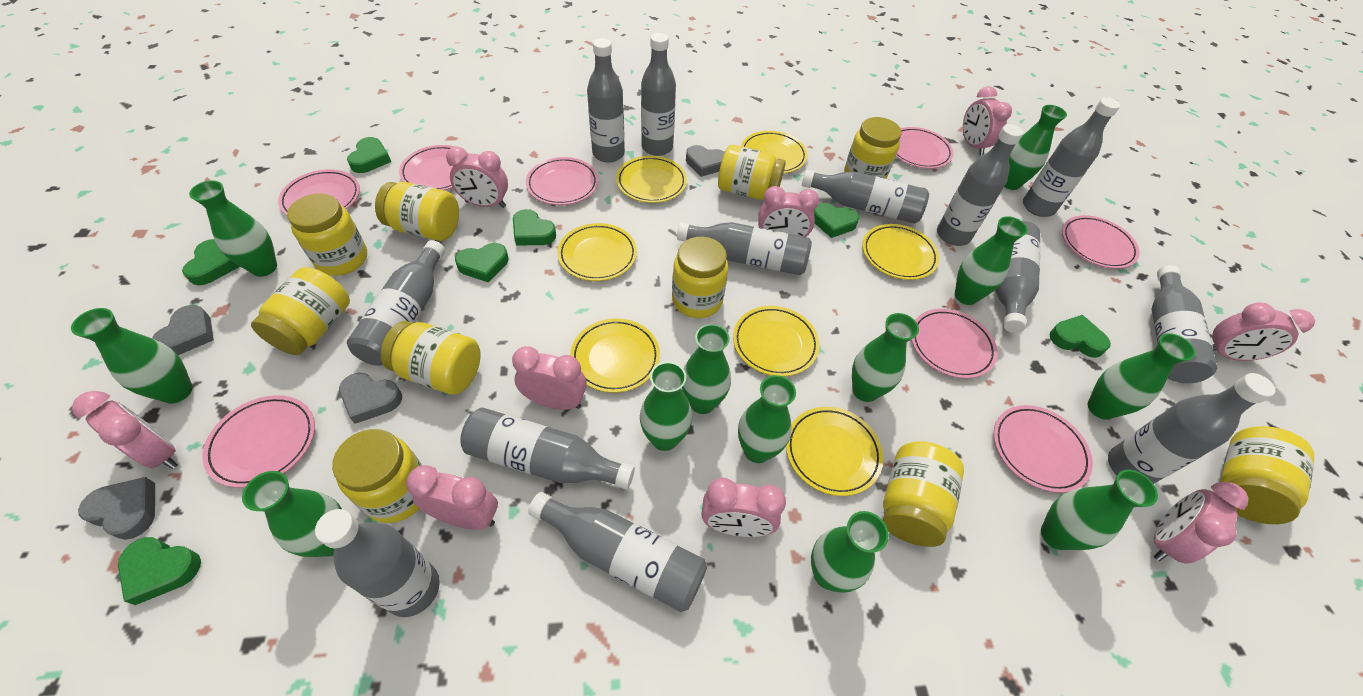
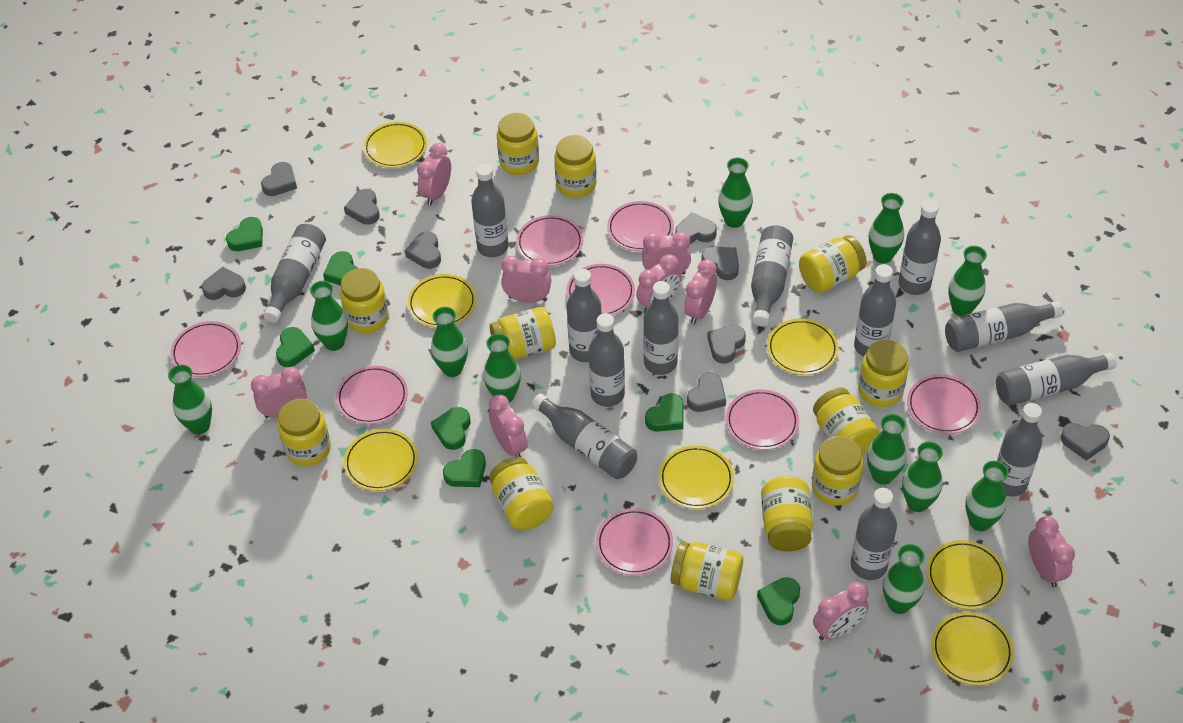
green vase: [71,308,193,404] [189,180,277,277] [242,471,342,557] [640,362,692,451] [682,324,731,414] [738,375,796,463] [811,511,889,593] [852,313,919,402] [955,216,1028,305] [1004,105,1067,190] [1041,469,1158,550] [1088,333,1195,420] = 12 -> [168,365,212,435] [310,281,348,351] [431,307,468,377] [483,334,521,403] [718,157,753,228] [867,414,907,485] [869,193,904,264] [883,544,925,614] [902,442,943,512] [948,246,987,316] [965,461,1009,531] = 11
grey heart: [78,477,155,540] [152,305,214,355] [339,373,402,424] [686,145,725,177] = 4 -> [202,267,246,300] [261,162,297,196] [344,189,380,225] [405,231,441,269] [675,212,717,244] [687,372,726,412] [701,247,739,280] [707,325,746,364] [1060,423,1110,461] = 9
yellow jar: [251,267,350,355] [287,193,367,276] [332,429,422,523] [375,182,459,241] [381,321,481,395] [672,237,728,318] [718,145,786,200] [844,117,901,179] [883,441,964,547] [1220,426,1314,524] = 10 -> [278,399,331,467] [340,268,389,334] [489,457,554,530] [490,307,556,360] [497,113,539,175] [554,135,597,198] [671,541,743,601] [761,476,813,552] [799,235,867,293] [812,436,863,506] [813,388,879,455] [858,340,909,407] = 12

